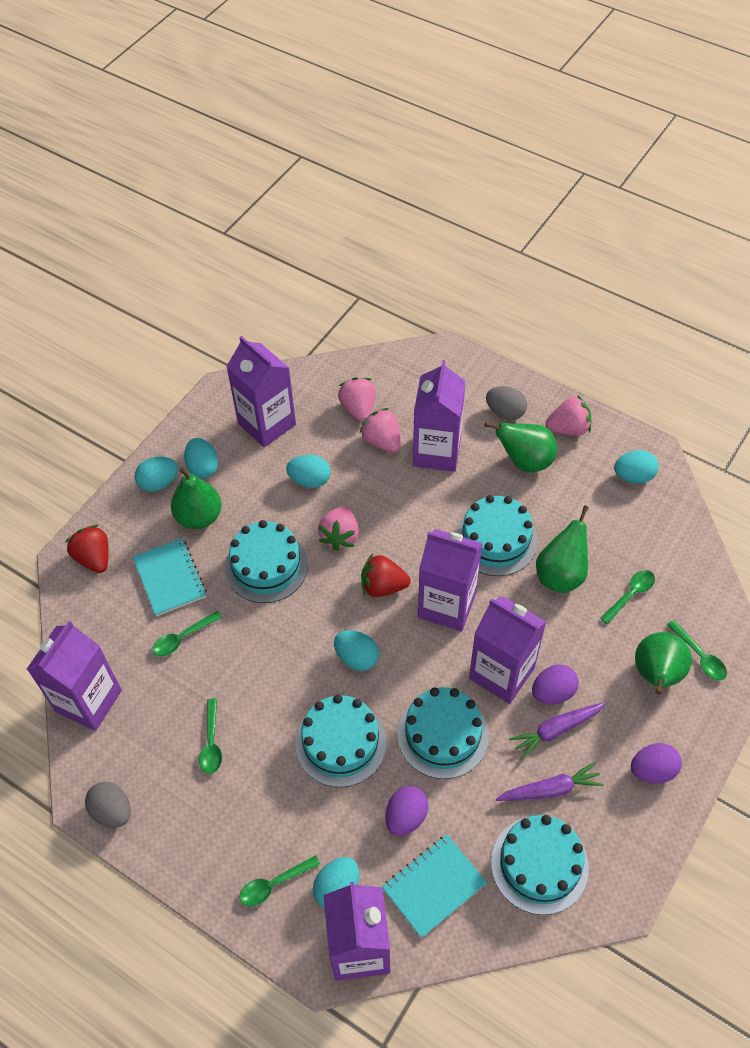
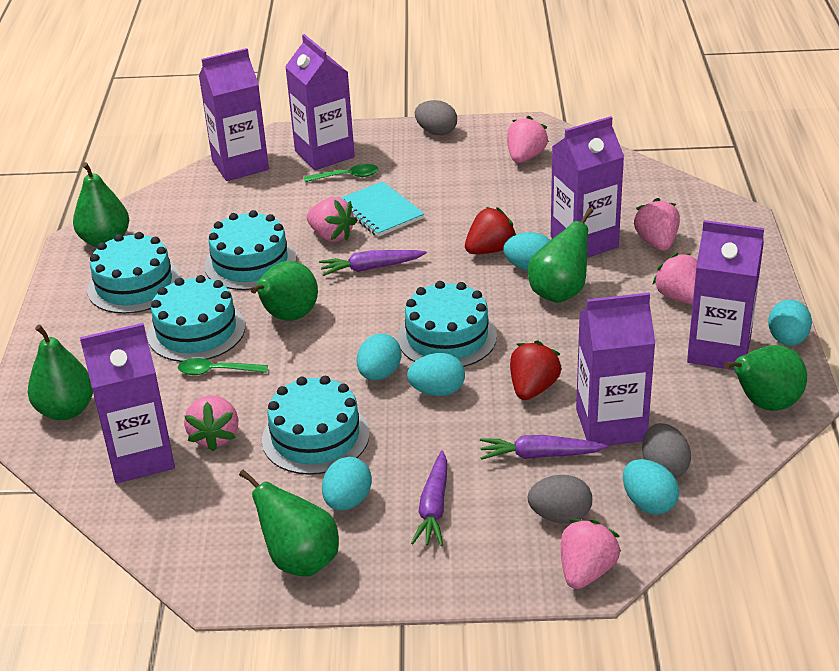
green pear: [171,468,222,529] [485,422,557,472] [536,506,589,593] [635,632,692,695] = 4 -> [27,325,93,420] [73,162,129,247] [239,469,339,576] [251,261,318,321] [528,208,593,303] [724,345,807,411] = 6
green spoon: [152,611,222,656] [199,698,222,774] [239,855,321,906] [600,570,655,624] [667,620,727,680] = 5 -> [178,358,268,375] [304,164,378,182] = 2
grey egg: [85,782,131,828] [486,386,527,420] = 2 -> [415,100,457,135] [527,475,592,523] [642,423,691,478] = 3
pink strawberry: [318,506,359,551] [338,377,376,422] [359,408,401,453] [545,395,591,436] = 4 -> [184,395,238,452] [307,197,357,242] [507,116,549,163] [561,519,621,589] [634,198,680,251] [652,253,697,305] = 6
purple carrot: [496,762,604,801] [509,702,606,759] = 2 -> [319,250,427,276] [411,450,447,546] [480,435,609,460] = 3
purple egg: [385,786,428,836] [532,664,579,704] [631,743,682,784] = 3 -> none = 0
turquoise notebook: [133,538,207,617] [382,834,487,938] = 2 -> [341,181,425,237] = 1

